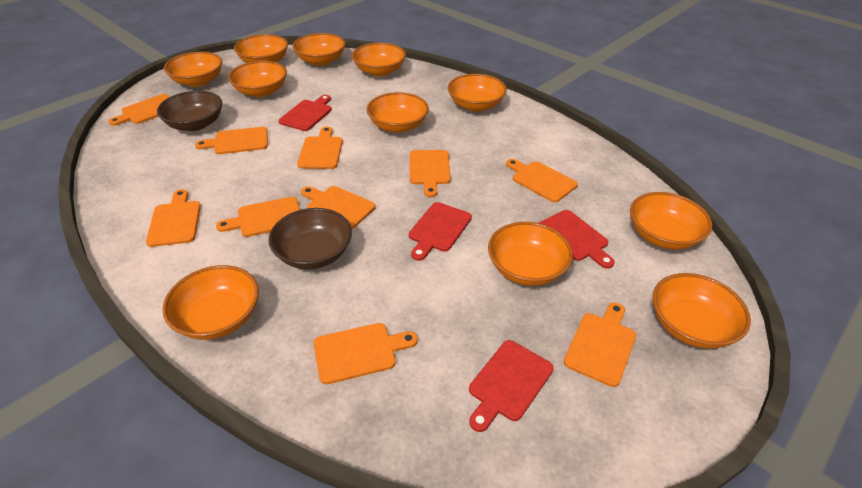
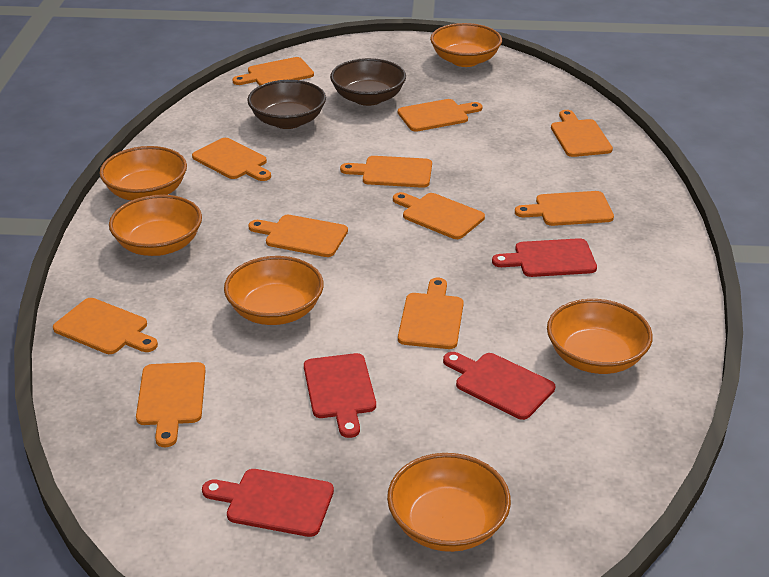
orange bowl: [162,265,259,340] [164,52,222,87] [228,61,287,97] [234,34,288,63] [292,33,345,66] [352,43,406,77] [366,92,429,133] [448,74,507,112] [488,222,573,286] [630,192,712,250] [652,273,751,349] = 11 -> [100,146,187,201] [109,195,202,256] [224,256,324,325] [387,453,511,552] [430,23,502,67] [547,299,653,374] = 6
orange cutting board: [109,94,170,126] [146,189,201,247] [195,127,268,154] [216,197,300,237] [297,126,343,169] [301,186,376,229] [313,323,418,384] [410,150,451,197] [506,159,578,202] [564,302,636,387] = 10 -> [53,298,158,354] [136,362,206,447] [192,138,271,181] [232,57,314,86] [248,215,348,257] [340,156,432,188] [393,192,485,239] [398,99,483,132] [398,278,464,349] [515,191,614,226] [551,110,613,157] = 11

